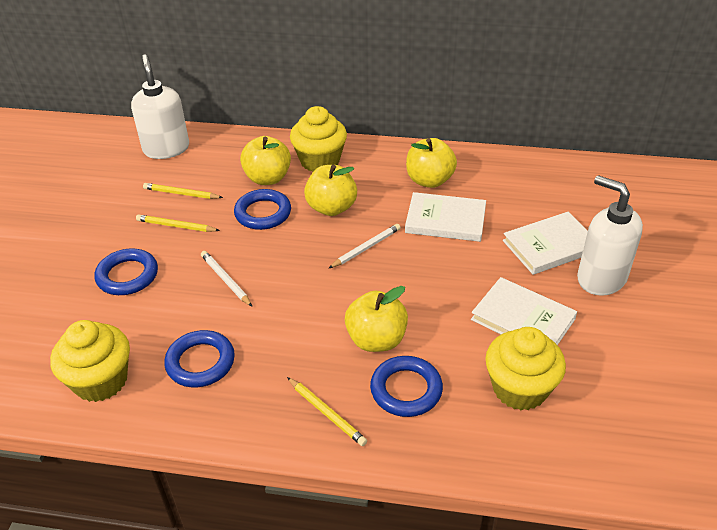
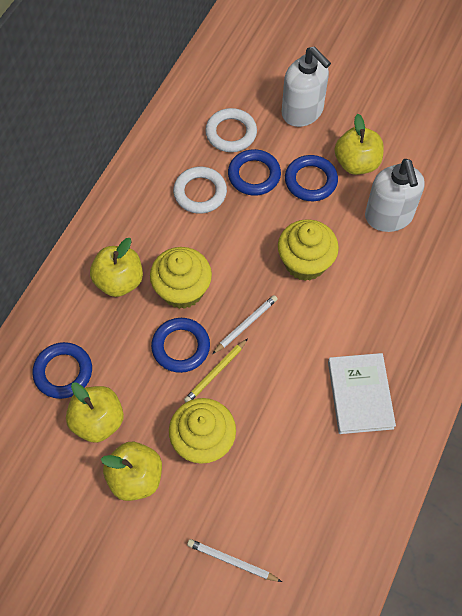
white book: [405,192,486,242] [471,277,577,345] [503,212,588,275] = 3 -> [328,353,396,434] = 1
white ring: none = 0 -> [173,167,227,214] [205,108,257,152] = 2
yellow pencil: [136,214,220,232] [143,183,223,199] [287,377,367,446] = 3 -> [184,338,248,402] = 1

